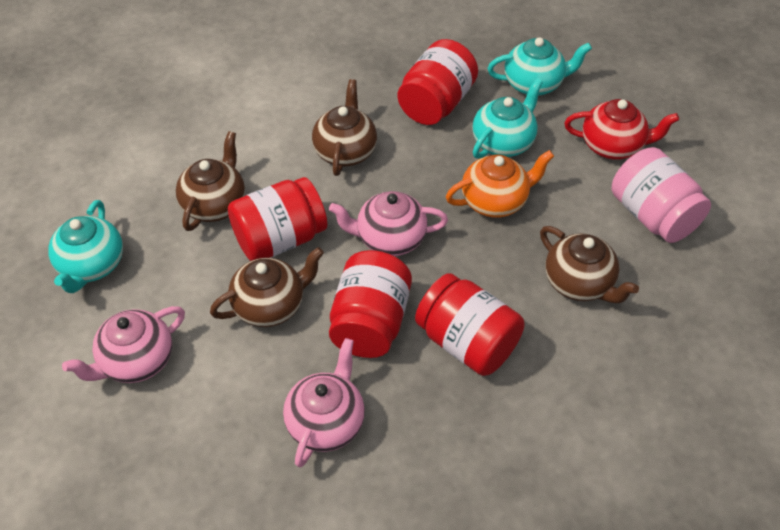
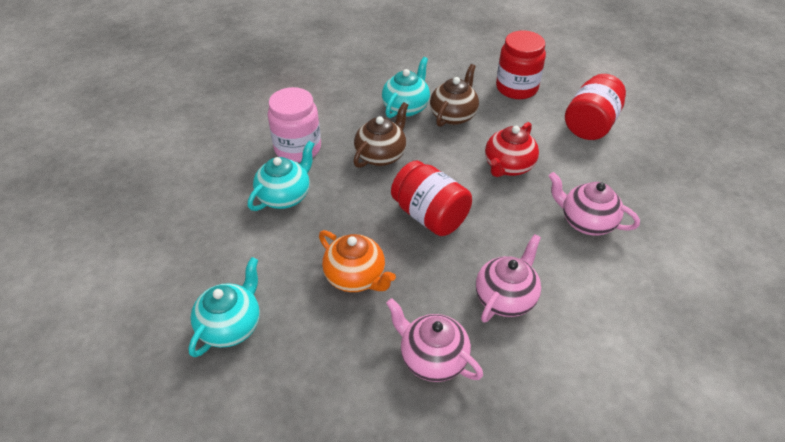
brown teapot: [176,131,245,231] [210,247,324,327] [312,79,377,176] [540,226,639,303] = 4 -> [353,102,408,168] [430,64,479,127] = 2
red jar: [228,177,327,261] [329,250,412,358] [397,39,478,125] [415,273,525,376] = 4 -> [391,161,472,236] [496,30,546,99] [565,74,626,140] = 3

